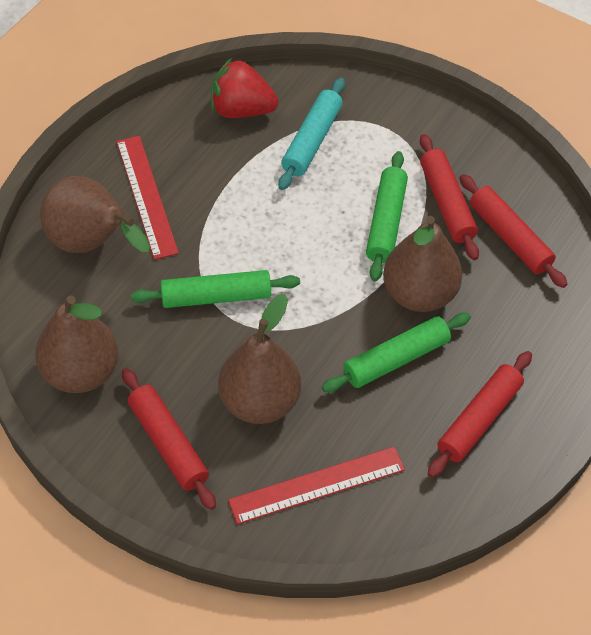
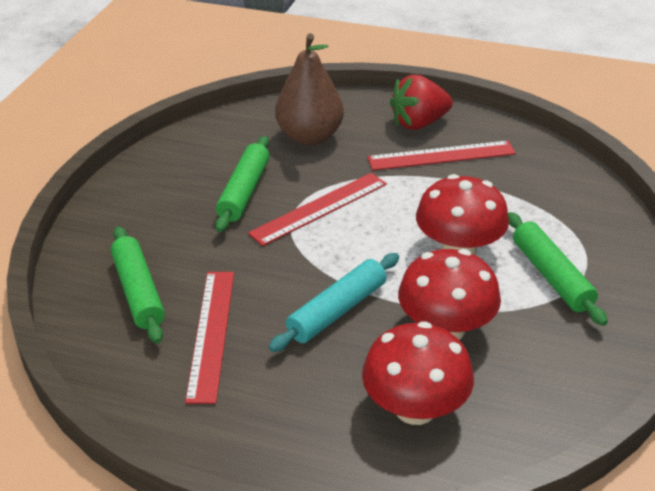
brown pear: [35,296,119,393] [40,176,150,253] [218,294,301,424] [383,216,462,312] = 4 -> [275,34,344,145] = 1
red mushroom: none = 0 -> [362,321,474,425] [398,249,501,340] [416,174,509,255] = 3
red rolling pin: [122,368,216,510] [420,134,479,260] [428,351,532,478] [459,174,567,288] = 4 -> none = 0
red ruler: [116,136,179,260] [228,447,405,524] = 2 -> [185,272,234,404] [248,173,387,246] [368,141,516,170] = 3

